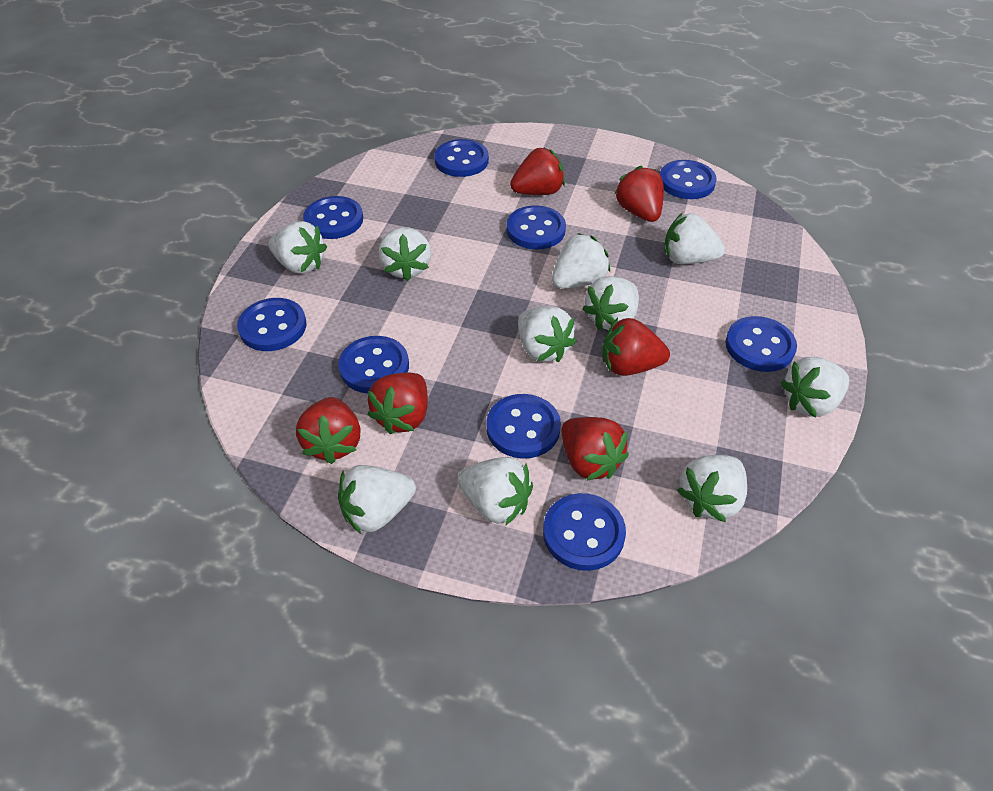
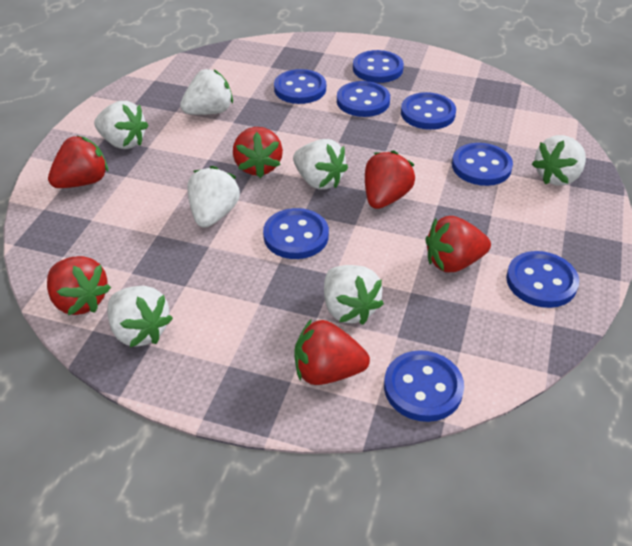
blue button: [237,298,306,351] [303,196,363,239] [338,336,409,393] [434,139,489,177] [486,394,561,459] [506,205,566,249] [543,493,626,571] [660,160,717,199] [725,316,797,372] = 9 -> [263,208,329,259] [274,69,326,104] [337,81,390,117] [353,50,404,83] [384,350,464,422] [401,92,456,130] [452,143,513,186] [506,251,579,308] = 8
white strawberry: [268,221,327,274] [338,465,416,534] [379,227,431,281] [457,457,533,526] [518,307,576,362] [552,233,610,289] [582,276,639,330] [664,213,725,264] [677,455,747,522] [780,357,849,417] = 10 -> [94,101,148,149] [108,286,173,347] [180,69,233,115] [187,166,240,228] [293,139,348,190] [324,265,384,325] [532,135,586,186] = 7

